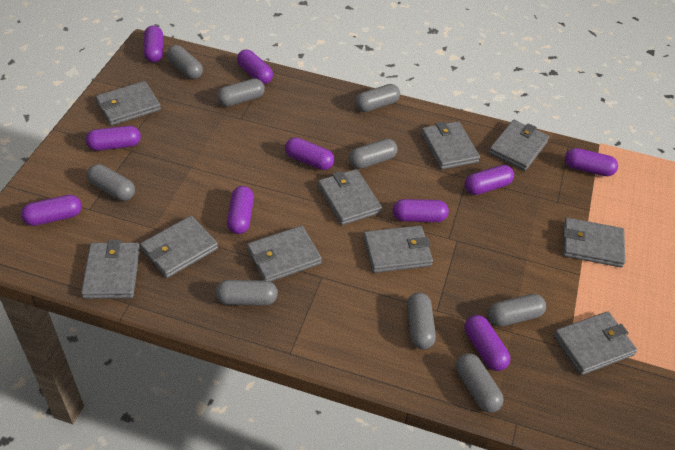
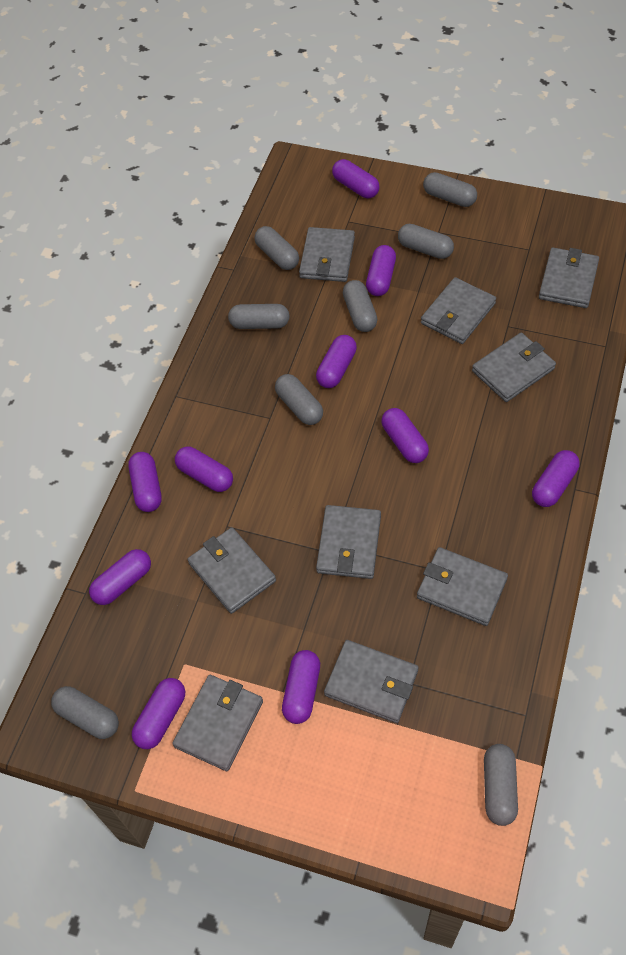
grey capsule: [87,164,135,201] [167,45,203,79] [215,280,278,306] [217,78,265,107] [349,139,398,169] [355,84,400,112] [407,292,436,350] [456,353,504,413] [488,294,546,327] = 9 -> [51,686,119,739] [228,304,289,329] [254,226,299,270] [275,374,323,425] [343,280,378,332] [398,224,454,259] [423,172,477,207] [484,744,518,826] = 8
grey wallet: [81,240,140,299] [95,81,161,126] [140,216,218,278] [247,226,322,282] [318,169,382,225] [363,225,433,273] [421,121,480,170] [489,120,549,171] [553,311,637,375] [563,218,625,268] = 10 -> [172,675,263,771] [188,527,276,614] [299,227,355,282] [316,505,381,579] [324,640,418,723] [417,547,508,626] [421,277,496,344] [472,333,556,402] [539,248,599,308] = 9

